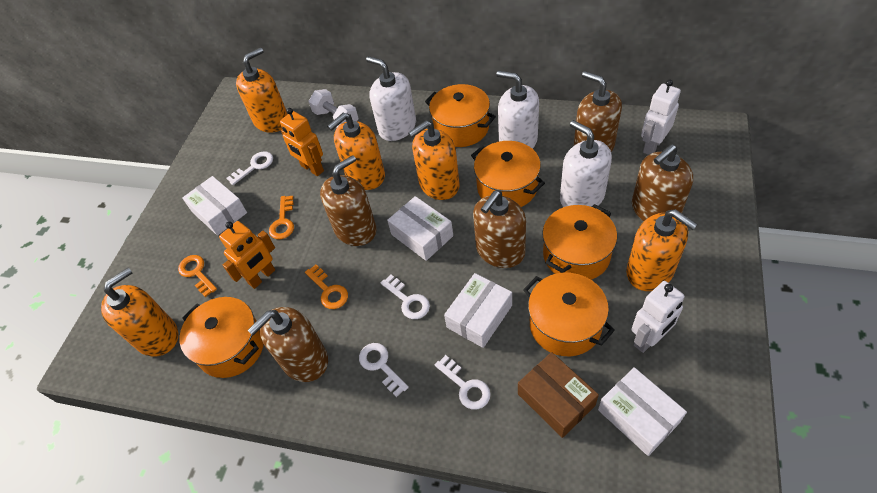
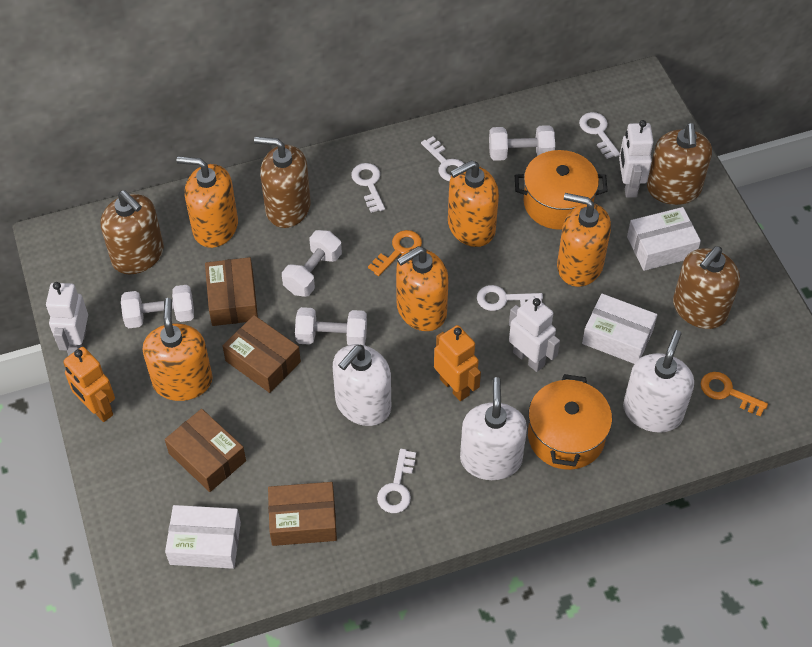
brown box: [518,352,599,438] = 1 -> [165,409,246,492] [205,257,258,326] [223,315,301,393] [268,482,337,546] = 4
brown soap dispenser: [248,307,328,382] [320,155,377,246] [473,191,526,268] [573,71,622,152] [632,144,693,221] = 5 -> [101,190,164,274] [254,137,310,228] [647,123,712,205] [673,246,740,329] = 4
orange key: [178,255,217,297] [269,196,294,239] [305,265,348,309] = 3 -> [368,230,422,276] [701,372,768,417] = 2
orange pot: [179,297,264,378] [425,84,496,147] [471,141,545,207] [523,273,615,356] [542,204,617,280] = 5 -> [515,150,608,230] [528,374,612,470] = 2
white box: [182,176,247,236] [387,196,453,261] [444,273,512,348] [598,367,687,456] = 4 -> [165,505,241,569] [582,294,657,364] [627,207,701,271] = 3
white dumbbell: [309,89,359,128] = 1 -> [121,285,194,328] [282,230,342,297] [295,307,367,345] [489,125,555,161] = 4
white key: [227,151,273,185] [359,343,409,397] [381,275,430,319] [434,355,491,410] = 4 -> [352,163,385,213] [377,449,416,513] [421,136,464,181] [477,285,543,311] [579,112,620,159] = 5
white robot: [631,281,685,353] [641,79,681,155] = 2 -> [46,282,88,356] [509,296,560,372] [619,120,654,198] = 3

